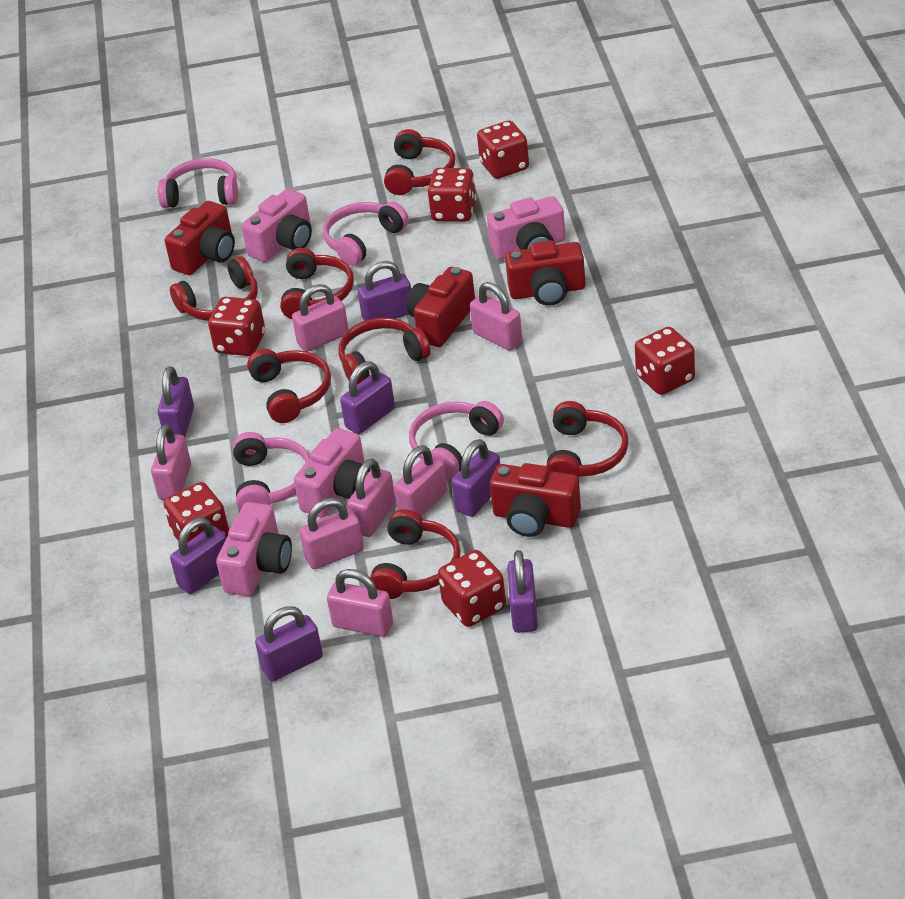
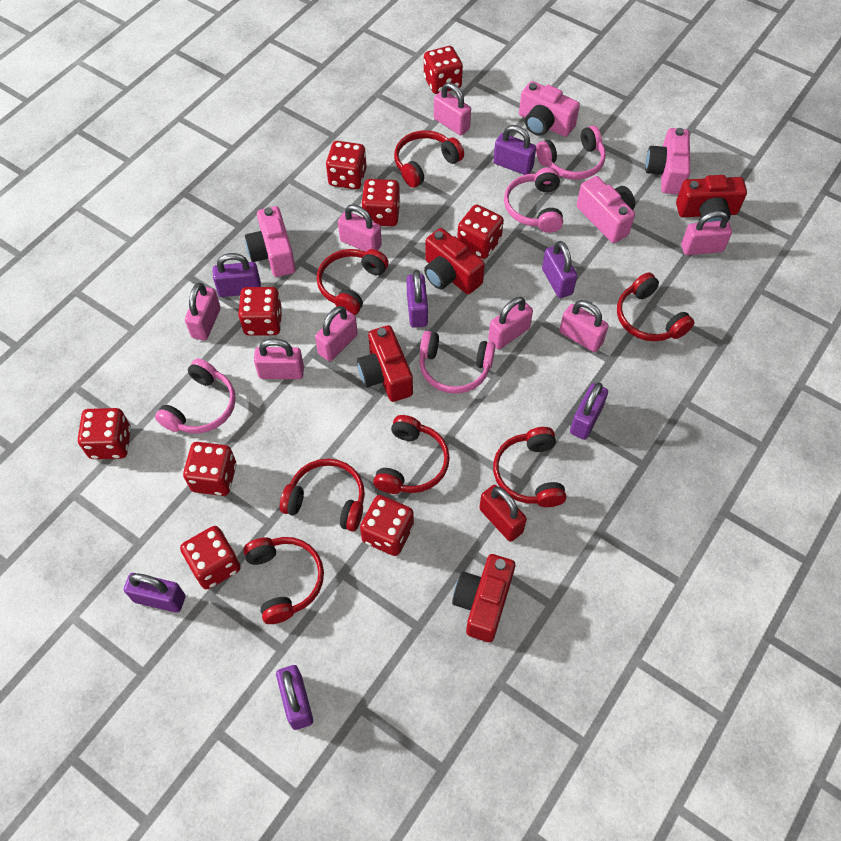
pink padlock: [151,424,191,500] [292,284,349,352] [299,498,364,569] [327,569,393,637] [347,459,396,537] [394,445,448,516] [470,282,522,350] = 7 -> [185,283,220,341] [254,338,304,379] [315,306,358,361] [338,204,382,252] [434,82,471,136] [488,297,533,349] [560,300,609,352] [681,211,732,255] = 8
red dice: [164,482,229,543] [208,297,265,356] [428,168,476,222] [438,550,506,627] [477,120,529,179] [635,327,695,395] = 6 -> [78,408,131,459] [180,526,241,589] [183,442,236,496] [238,287,282,336] [326,141,367,189] [360,495,414,556] [361,179,400,226] [424,46,463,94] [457,204,504,259] = 9
red padlock: none = 0 -> [479,485,527,542] = 1

